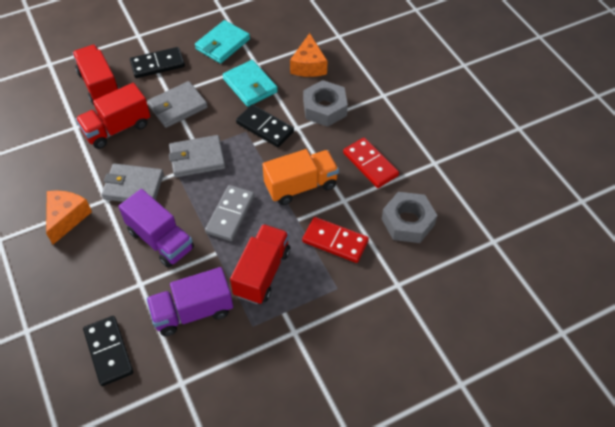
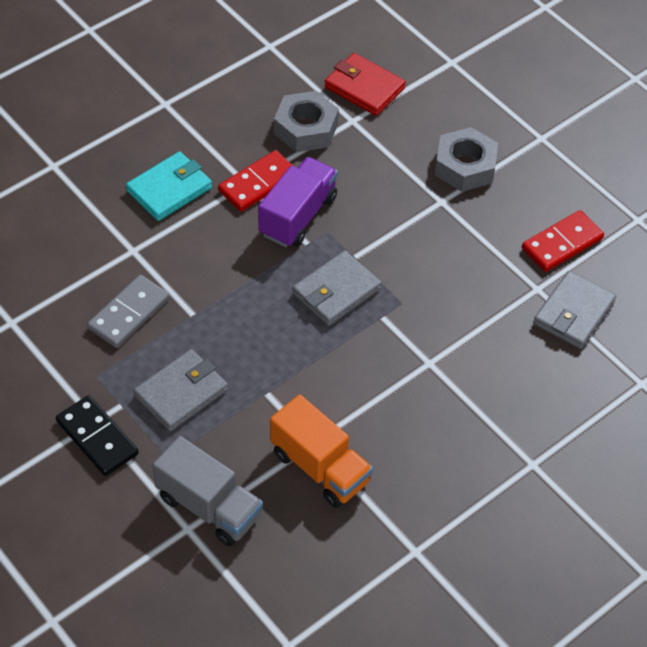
black domino: [83,316,133,386] [130,47,185,78] [236,104,294,147] = 3 -> [56,395,139,476] = 1
grey truck: none = 0 -> [153,436,263,546] = 1
orange cheese: [46,190,92,245] [290,33,327,77] = 2 -> none = 0
purple truck: [118,189,194,268] [146,267,233,336] = 2 -> [258,157,338,247] = 1
red truck: [72,45,119,105] [76,83,150,149] [230,224,290,304] = 3 -> none = 0
red wallet: none = 0 -> [325,53,406,116] = 1
turquoise wallet: [195,20,250,64] [223,60,278,107] = 2 -> [126,152,212,221] = 1

